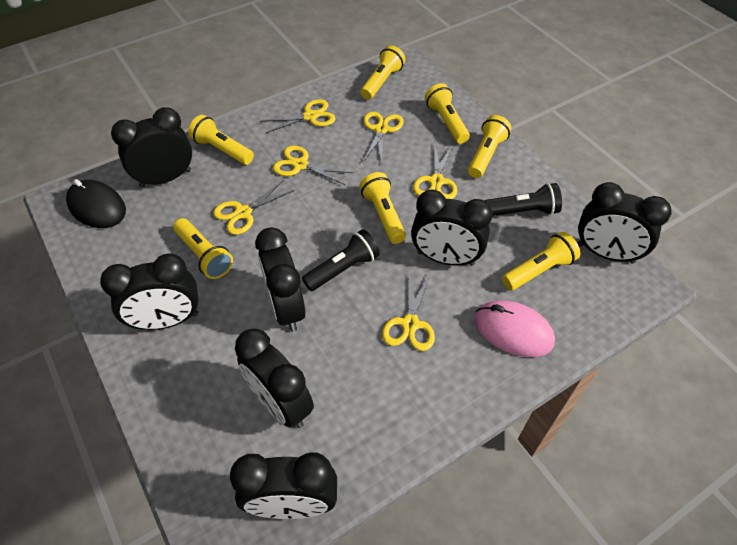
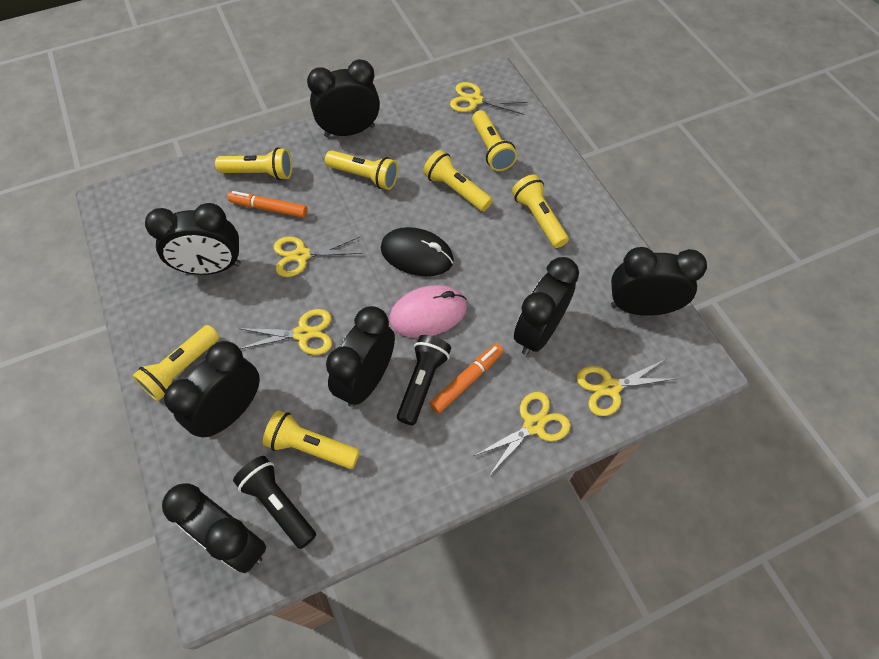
orange marker: none = 0 -> [227,191,308,218] [430,343,503,413] = 2
yellow scissors: [213,181,295,235] [260,99,336,133] [273,146,353,185] [363,112,404,165] [382,272,435,351] [413,143,457,199] = 6 -> [239,309,332,355] [274,237,362,277] [450,82,528,115] [474,392,571,476] [577,359,676,416] = 5

